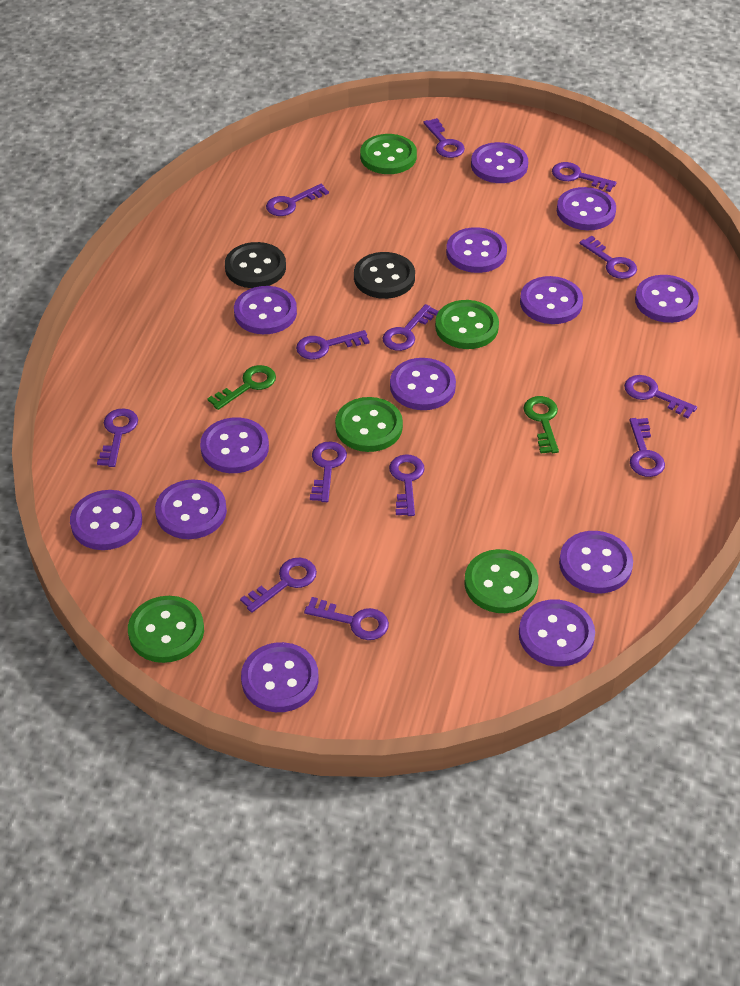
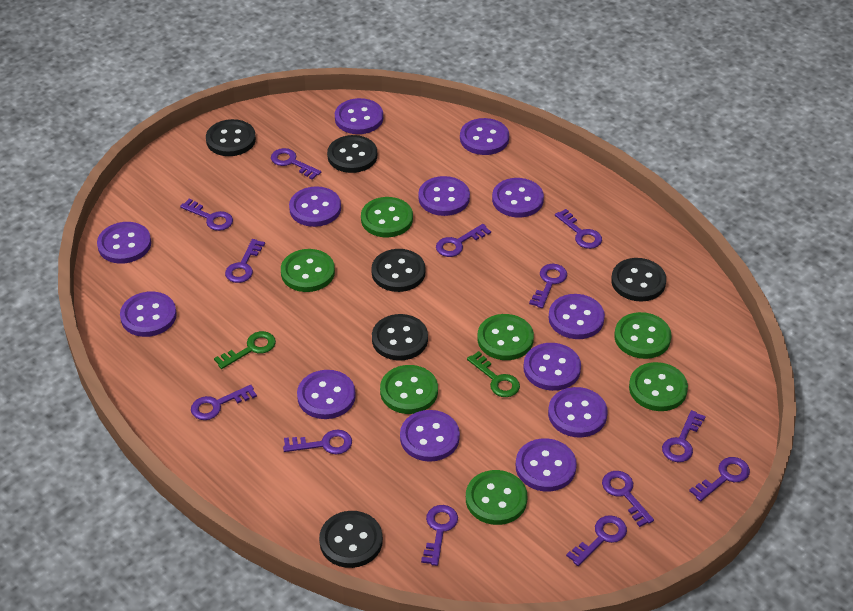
black button: [225,242,286,288] [354,252,415,299] = 2 -> [206,119,256,156] [319,511,383,568] [327,135,377,173] [371,249,425,292] [372,314,428,361] [611,258,666,302] = 6
green button: [128,596,204,663] [335,397,403,452] [360,134,417,174] [435,300,499,349] [465,549,539,613] = 5 -> [281,249,335,292] [361,197,413,237] [380,365,438,414] [466,470,528,525] [477,314,534,360] [614,312,671,359] [629,362,688,411] = 7

